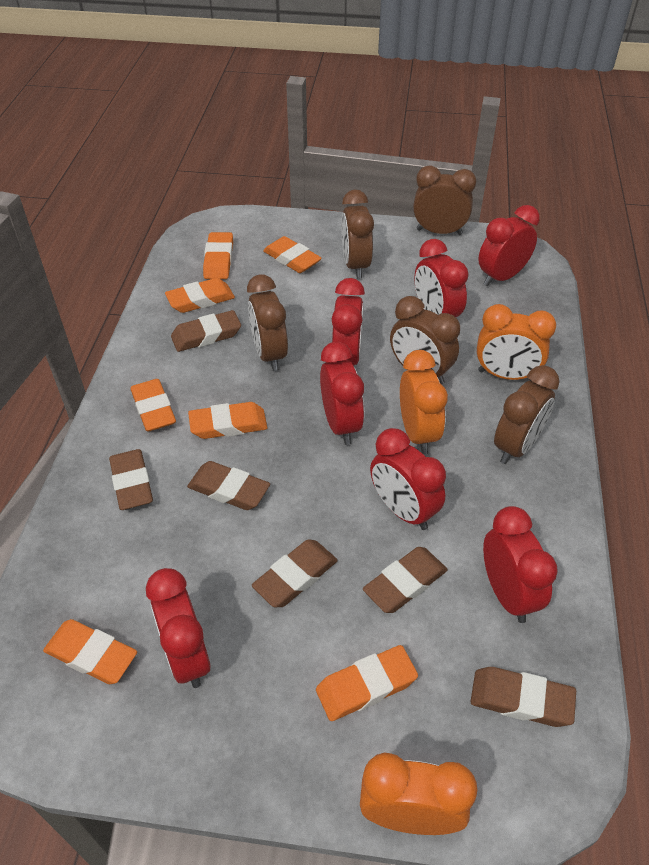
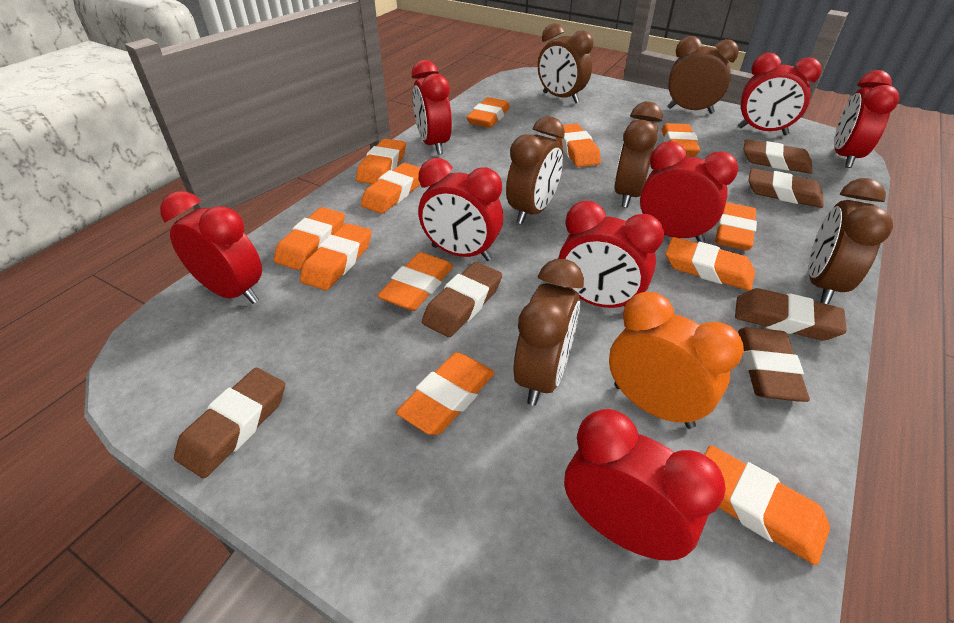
brown clock: [247,275,288,371] [341,189,374,279] [390,296,460,384] [413,166,476,235] [494,365,559,464] = 5 -> [506,116,565,224] [514,259,584,406] [538,23,593,103] [614,102,663,208] [667,36,739,114] [809,178,893,304] = 6
orange clock: [360,752,477,835] [400,350,448,454] [477,304,556,380] = 3 -> [609,292,744,429] = 1
orange eraser: [43,619,137,684] [131,379,176,431] [165,278,235,313] [188,402,267,439] [203,232,233,279] [263,236,322,273] [316,645,418,721] = 7 -> [274,207,345,270] [300,223,372,290] [356,138,406,184] [361,163,420,214] [377,252,453,311] [396,353,495,435] [467,97,510,128] [557,124,601,167] [661,123,700,156] [665,237,755,291] [704,445,830,565] [715,202,757,251] = 12
red clock: [146,568,211,688] [320,342,364,445] [332,278,365,366] [370,428,446,530] [414,239,469,317] [478,205,540,286] [483,506,558,623] = 7 -> [160,191,262,304] [412,60,452,155] [419,158,503,261] [558,201,664,308] [564,409,726,561] [640,142,738,242] [738,53,822,135] [834,70,899,168] = 8

